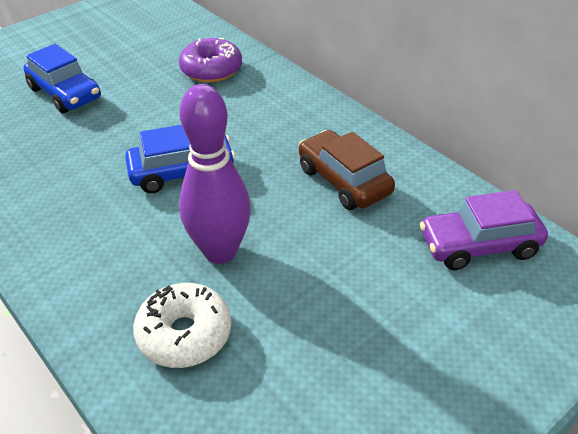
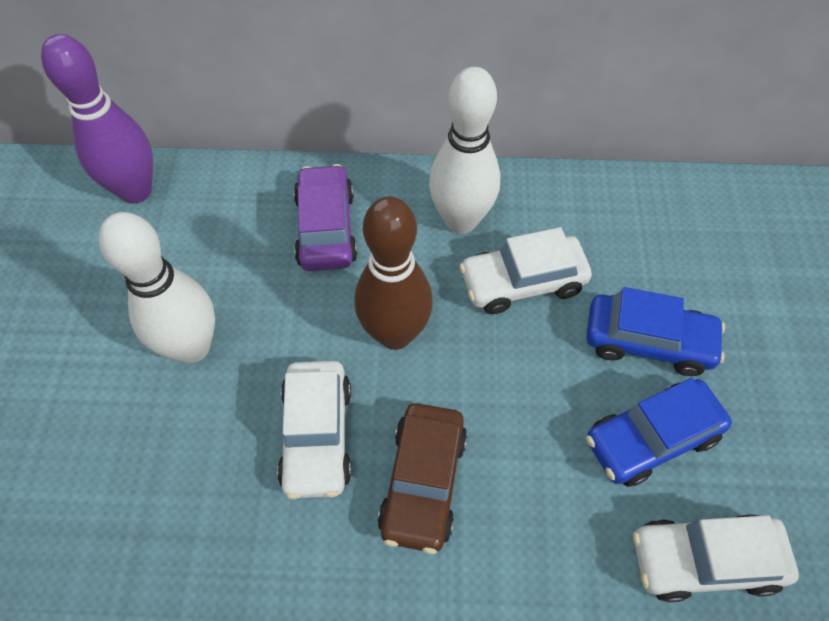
brown bowling pin: none = 0 -> [354,196,433,350] = 1
purple donut: [179,38,242,83] = 1 -> none = 0
white bowling pin: none = 0 -> [99,212,215,363] [429,67,501,234] = 2
white car: none = 0 -> [277,361,352,499] [459,227,592,314] [633,514,799,602] = 3
white donut: [133,283,231,368] = 1 -> none = 0

